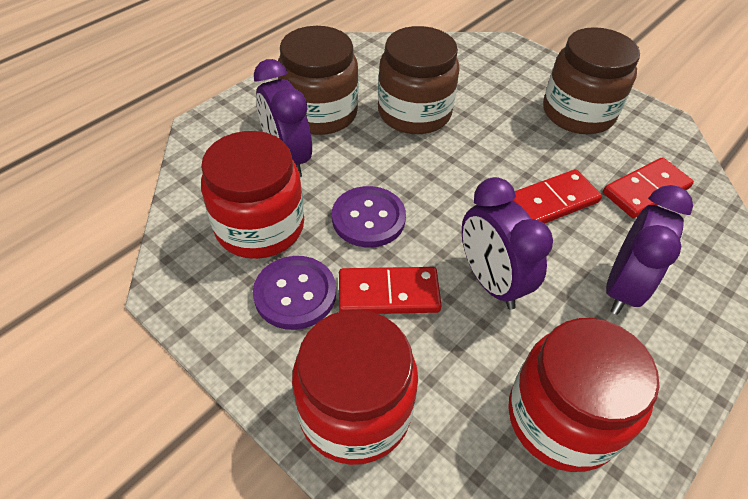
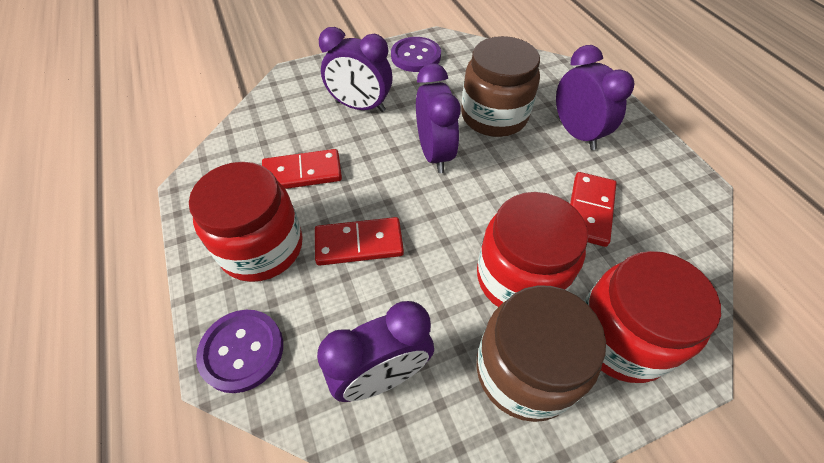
brown jar: [278,26,358,135] [378,26,460,134] [543,27,640,134] = 3 -> [461,36,540,137] [476,285,606,422] = 2
purple clock: [254,59,312,177] [462,177,553,310] [606,185,693,315] = 3 -> [317,301,434,402] [319,27,393,112] [416,63,461,173] [556,45,634,150] = 4

